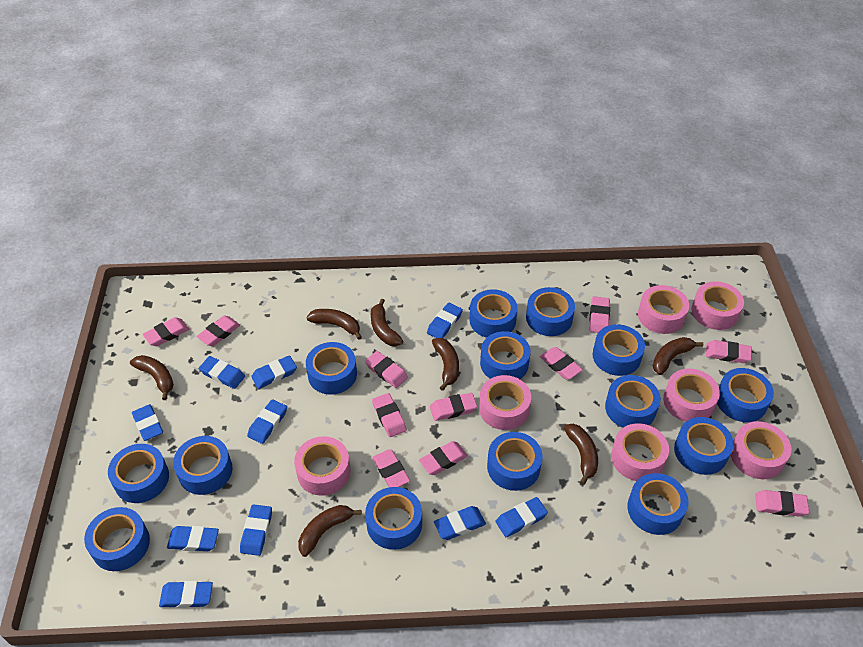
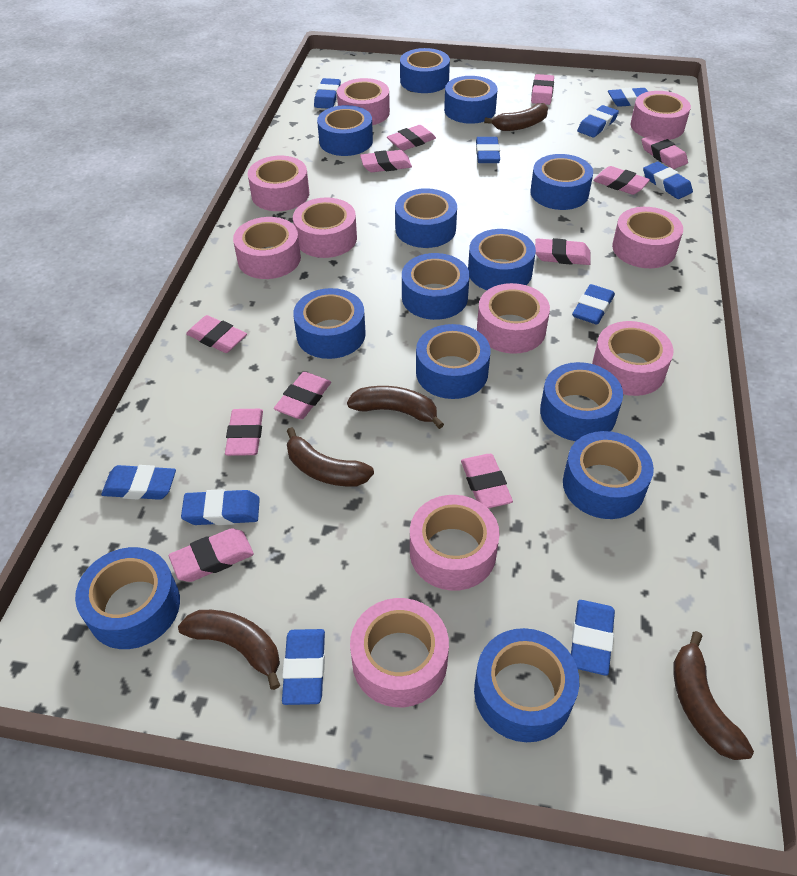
blue tape: [84,507,150,571] [108,444,169,503] [173,436,232,495] [306,342,357,395] [365,487,422,550] [469,289,517,338] [480,331,531,379] [487,432,543,491] [526,287,575,336] [593,324,645,376] [605,375,661,428] [627,473,689,535] [674,417,734,475] [717,368,774,422] = 14 -> [75,547,180,649] [293,288,366,359] [317,105,373,156] [395,188,457,248] [400,48,450,93] [402,253,470,320] [416,324,491,399] [444,76,498,124] [468,229,536,290] [474,628,579,742] [530,154,593,210] [540,362,623,441] [563,431,654,519] = 13
brown banana: [130,355,174,400] [298,505,362,557] [306,309,362,340] [371,299,403,346] [432,338,459,391] [564,424,598,485] [653,337,703,375] = 7 -> [178,610,280,690] [287,427,374,487] [347,386,444,429] [484,103,548,131] [673,631,754,760] = 5
pink tape: [294,436,350,496] [479,375,531,430] [611,423,669,481] [638,285,689,334] [663,368,720,422] [691,281,744,330] [731,421,791,479] = 7 -> [233,217,301,279] [248,156,309,211] [293,197,357,258] [337,78,390,125] [350,598,449,707] [410,495,500,591] [477,283,550,354] [592,321,673,396] [612,207,683,268] [631,91,691,140] = 10

